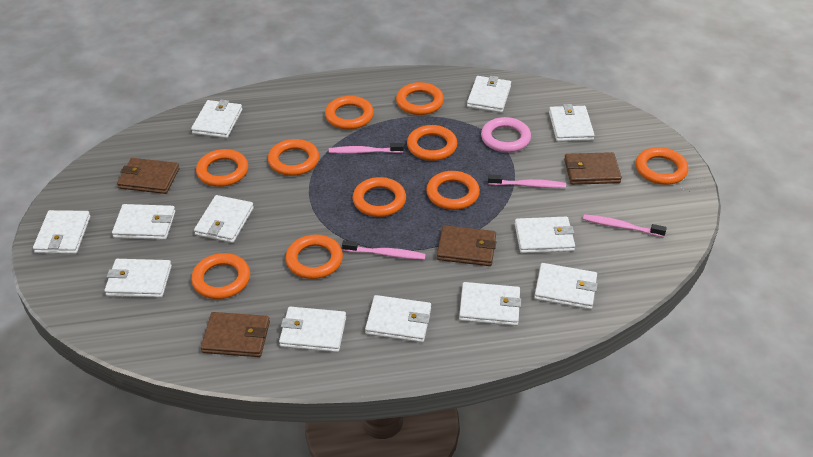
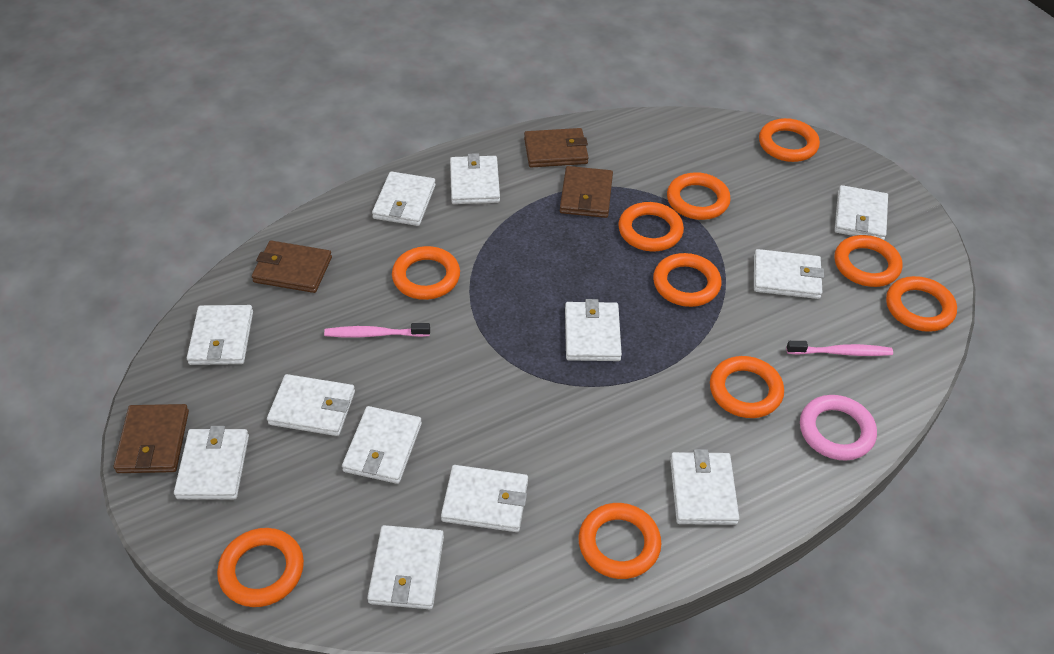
pink toothbrush: [329,143,404,154] [342,240,426,260] [488,175,566,188] [583,214,667,237] = 4 -> [324,323,430,338] [786,341,893,356] = 2

